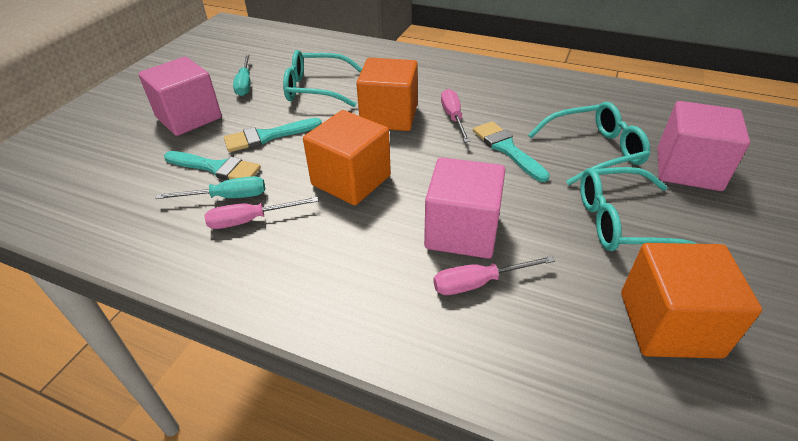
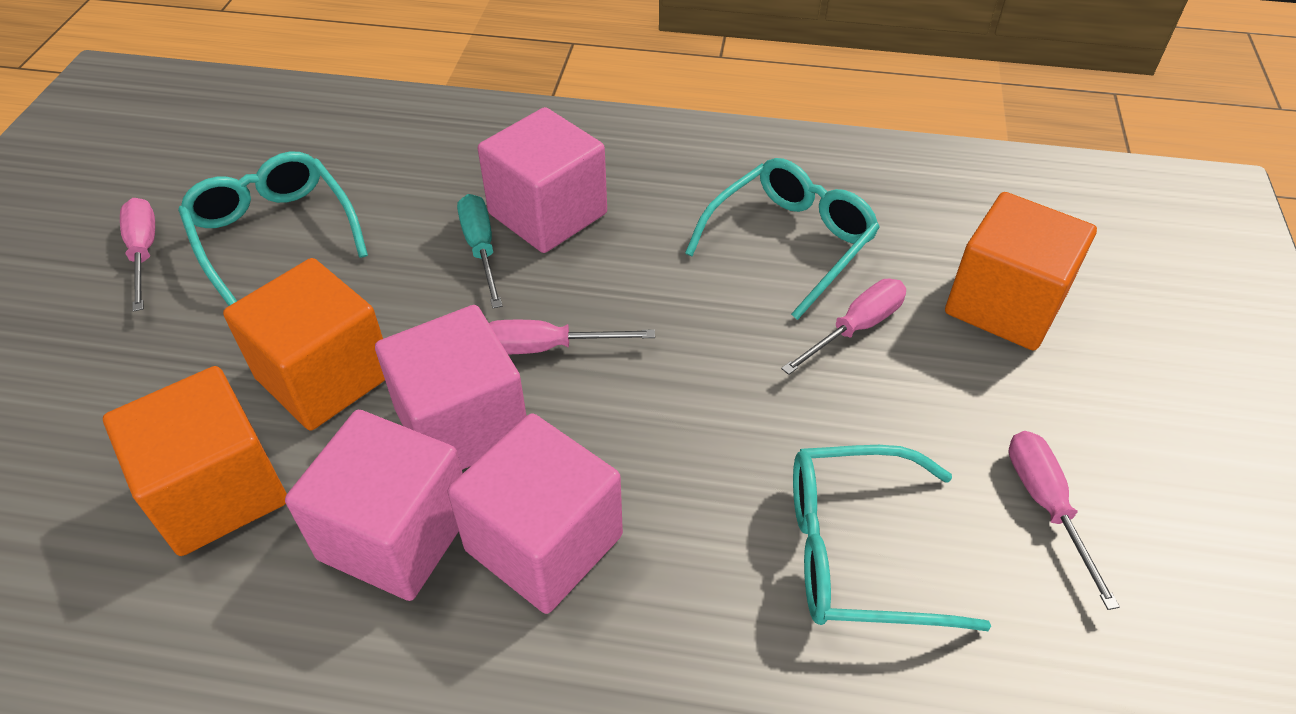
pink cube: [138,57,222,136] [424,157,505,259] [657,101,750,191] = 3 -> [285,410,463,601] [375,305,526,470] [448,413,623,614] [478,107,607,253] = 4
pink screwdriver: [204,197,318,229] [433,256,555,295] [441,89,470,142] = 3 -> [120,198,155,312] [489,320,655,354] [781,279,906,375] [1008,431,1120,610] = 4
turquoise brush: [164,151,261,180] [224,118,322,152] [473,121,550,182] = 3 -> none = 0
turquoise screwdriver: [155,176,265,199] [233,54,251,96] = 2 -> [457,194,502,308] = 1

